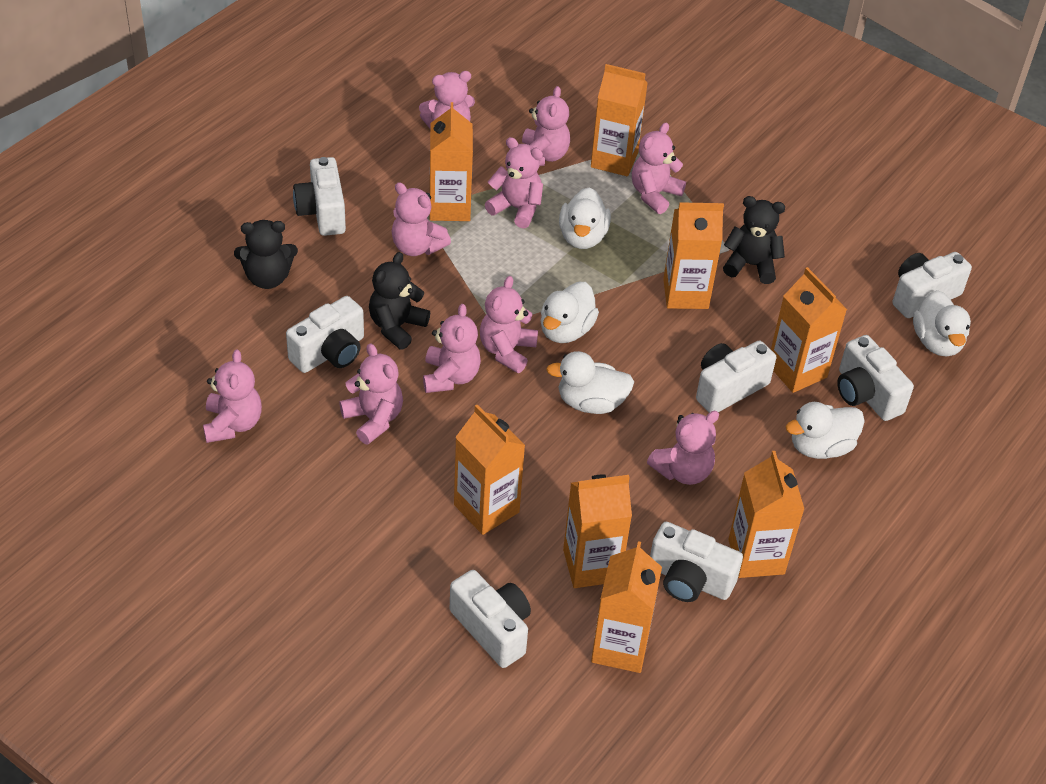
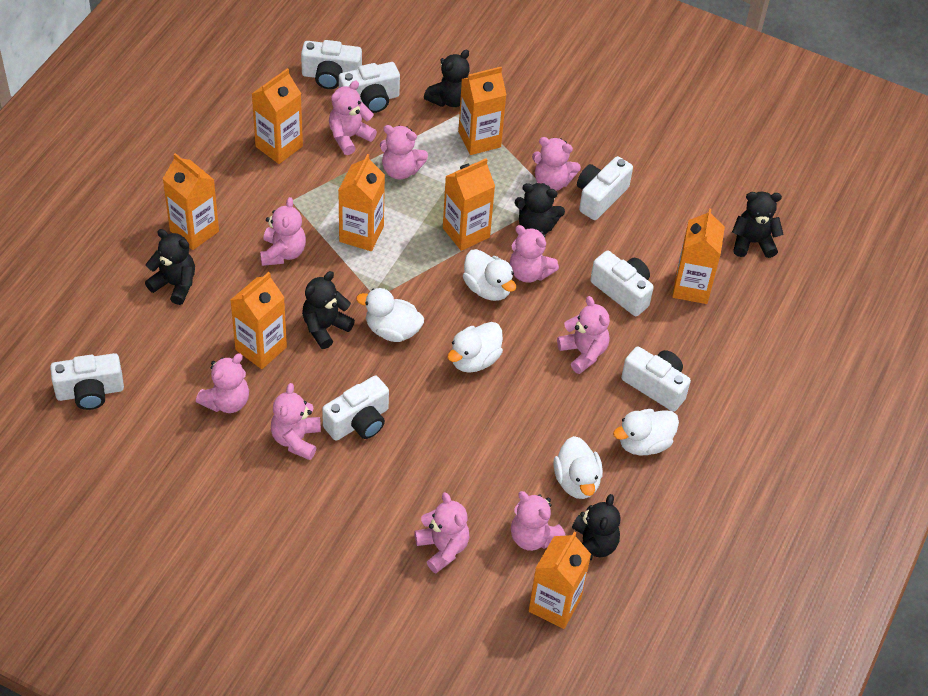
black teddy bear: [234,220,298,289] [369,252,430,350] [723,196,785,284] = 3 -> [145,229,195,305] [302,271,355,349] [424,49,470,107] [514,183,565,235] [572,494,620,560] [732,192,784,258] = 6

